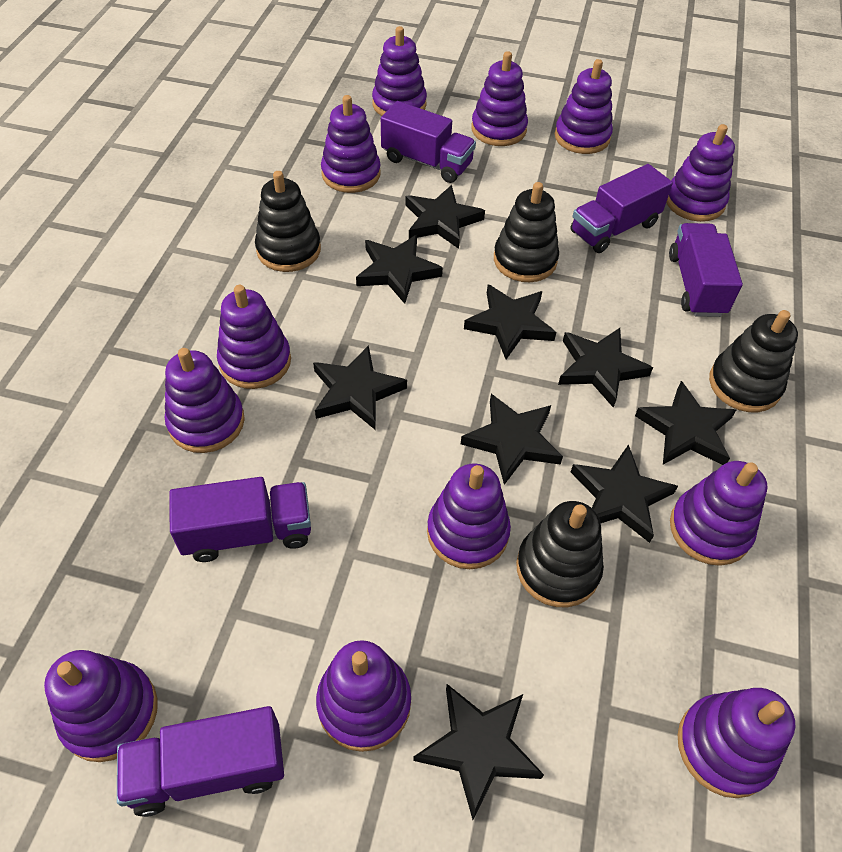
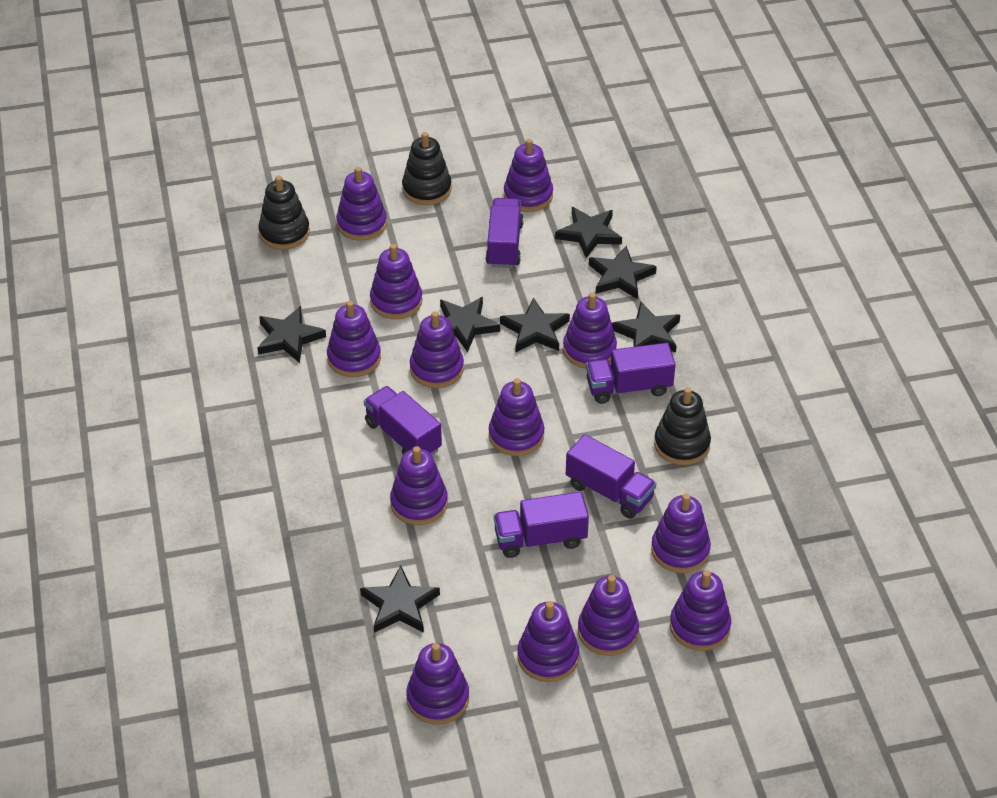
black stacking toy: [255,171,321,272] [494,182,559,282] [516,501,604,607] [709,310,798,412] = 4 -> [258,176,310,250] [402,132,452,205] [654,387,711,465] = 3
black star: [313,345,407,430] [356,235,443,304] [405,185,485,249] [413,684,544,820] [461,394,563,485] [464,284,556,359] [558,328,653,408] [571,444,678,543] [635,381,736,465] = 9 -> [257,306,326,363] [360,566,440,633] [440,297,500,352] [500,298,570,353] [555,207,622,258] [589,246,657,299] [612,302,680,353] = 7
purple stacking toy: [44,650,158,762] [165,348,245,453] [217,285,291,389] [316,640,411,752] [321,95,381,193] [372,26,427,116] [427,464,511,569] [471,51,528,146] [555,59,613,154] [666,124,735,222] [670,461,768,566] [678,688,796,798] = 12 -> [327,301,381,377] [336,167,387,241] [370,244,422,319] [390,446,448,525] [406,643,469,725] [410,311,464,388] [489,378,544,456] [504,139,553,212] [517,601,579,682] [563,293,617,369] [578,575,639,656] [651,493,711,573] [670,570,731,651] = 13

